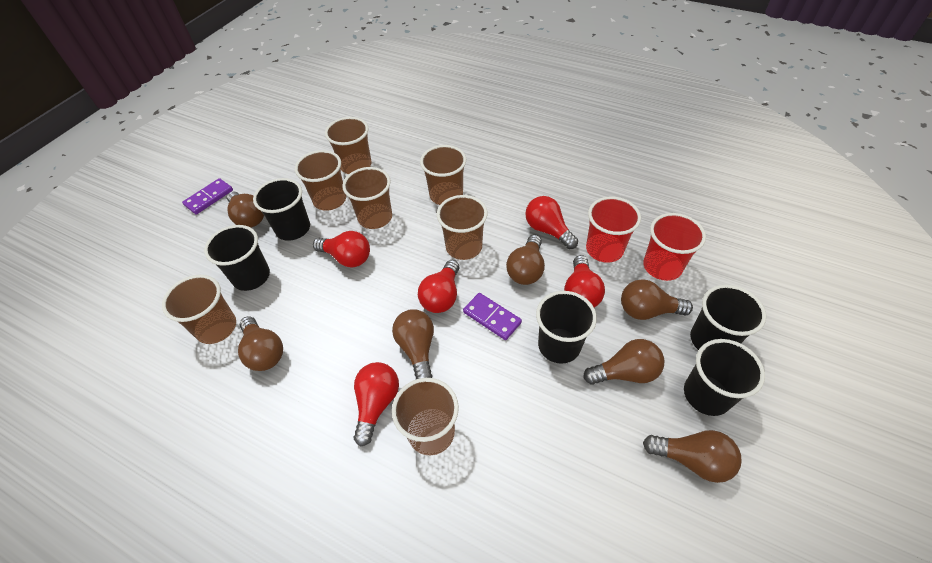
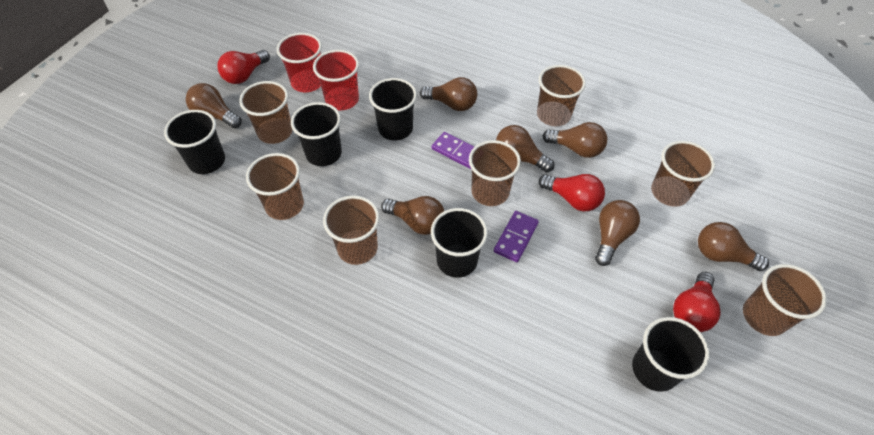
red light bulb: [313,231,370,267] [354,362,399,447] [418,260,459,313] [525,196,578,249] [564,255,605,308] = 5 -> [218,50,270,84] [539,174,605,211] [673,272,721,332] = 3

